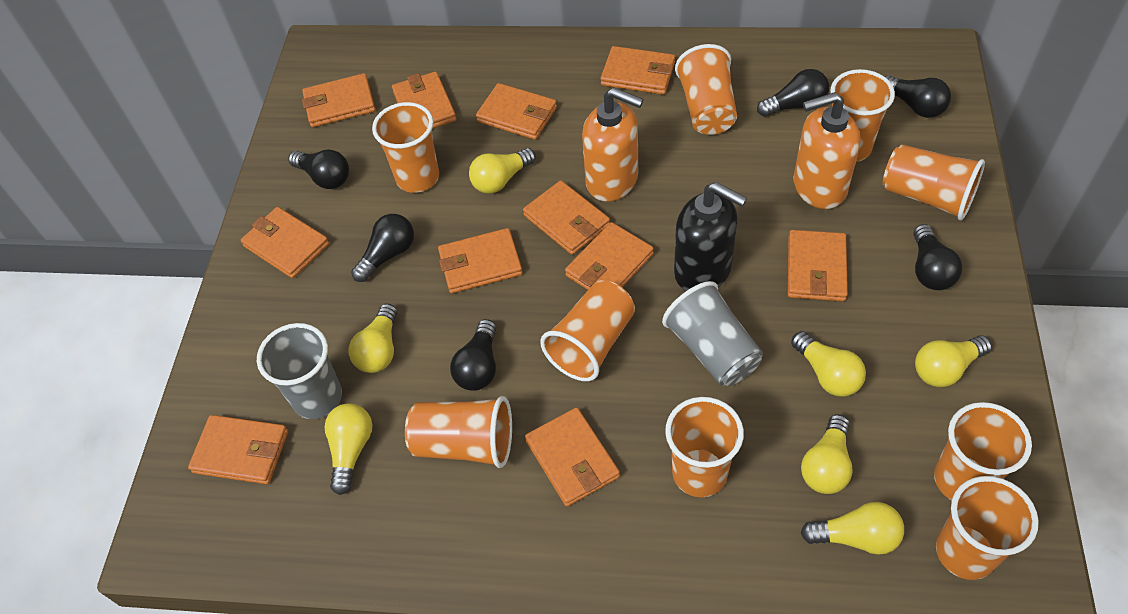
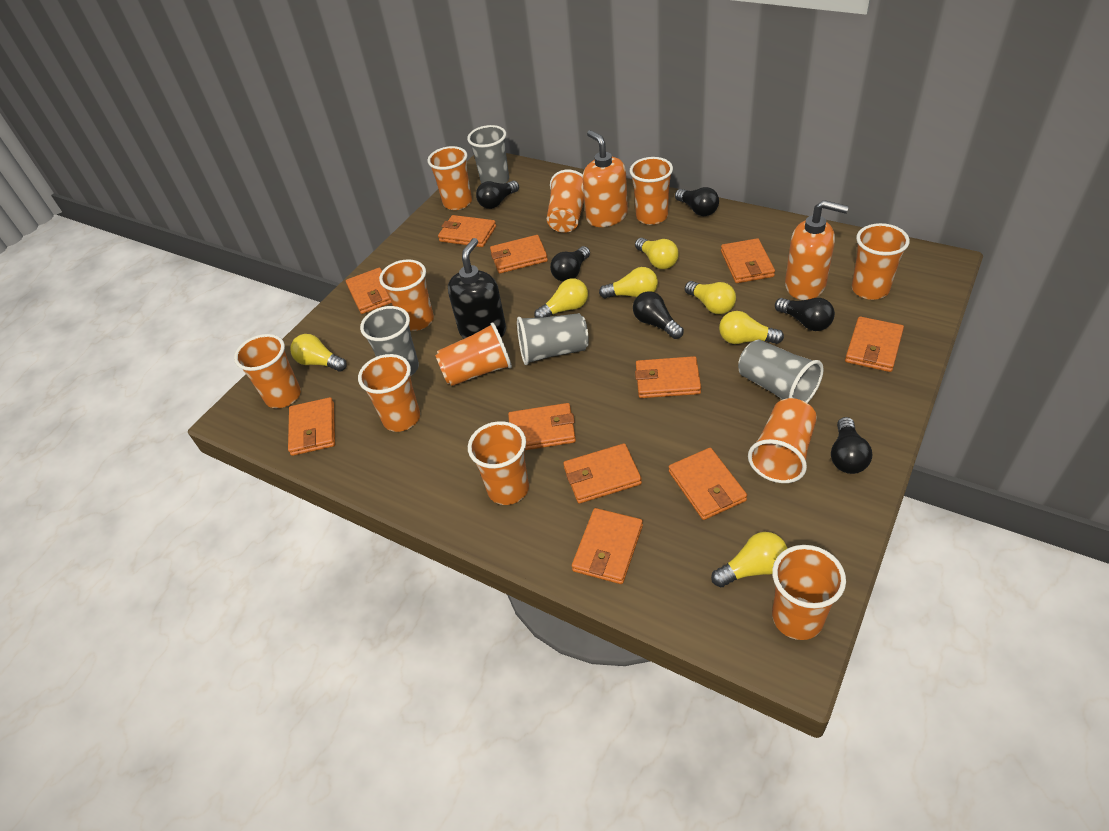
grey cup: [257,323,342,419] [662,281,763,386] = 2 -> [360,306,419,376] [467,125,509,184] [517,313,589,365] [738,340,824,403] = 4
orange cup: [372,102,439,193] [405,396,512,468] [540,280,635,381] [665,397,744,497] [675,44,737,135] [830,69,895,162] [883,144,985,221] [934,402,1032,500] [936,476,1039,580] = 9 -> [234,334,301,408] [358,354,420,432] [379,259,434,331] [427,146,472,210] [435,322,512,386] [468,421,529,505] [547,170,584,233] [630,157,673,225] [748,398,817,483] [772,545,846,640] [852,223,910,300] = 11

